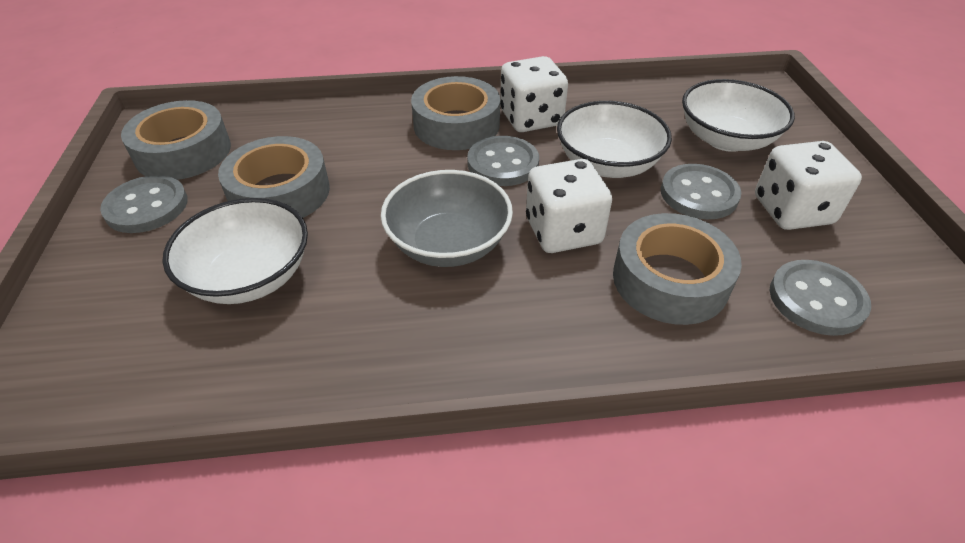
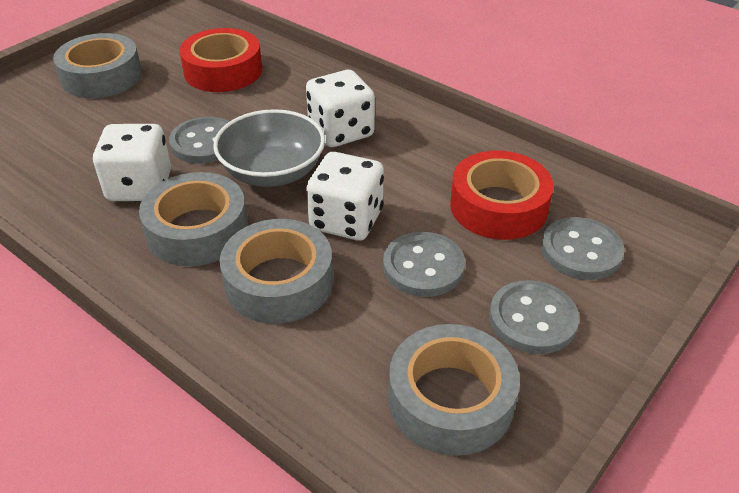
red tape: none = 0 -> [179,28,262,92] [450,151,554,240] = 2
white bowl: [162,198,308,304] [557,101,672,178] [682,79,795,152] = 3 -> none = 0

